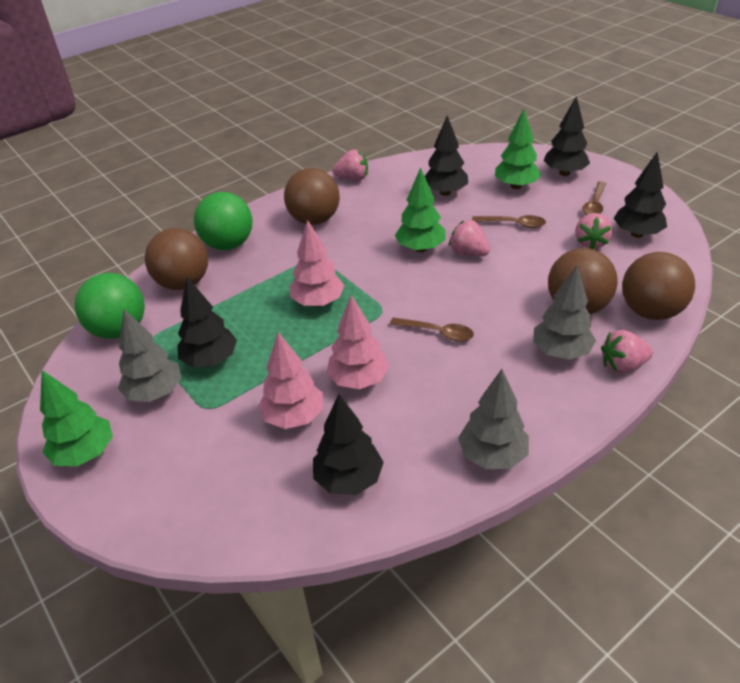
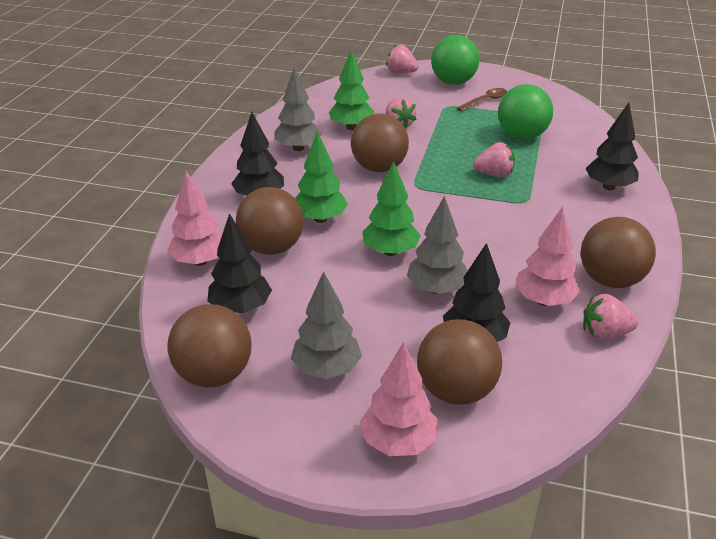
black tree: [177,277,237,368] [313,394,384,495] [425,116,468,196] [543,96,590,176] [614,151,667,238] = 5 -> [208,213,272,313] [231,112,284,195] [443,243,510,342] [585,103,639,190] = 4
brown ball: [145,228,208,290] [284,168,340,225] [548,248,618,314] [622,252,695,320] = 4 -> [168,304,252,388] [236,187,304,255] [351,113,409,172] [417,319,502,405] [580,217,656,288] = 5
brown spoon: [390,318,474,342] [472,215,546,228] [582,181,607,215] = 3 -> [456,88,507,112] = 1

